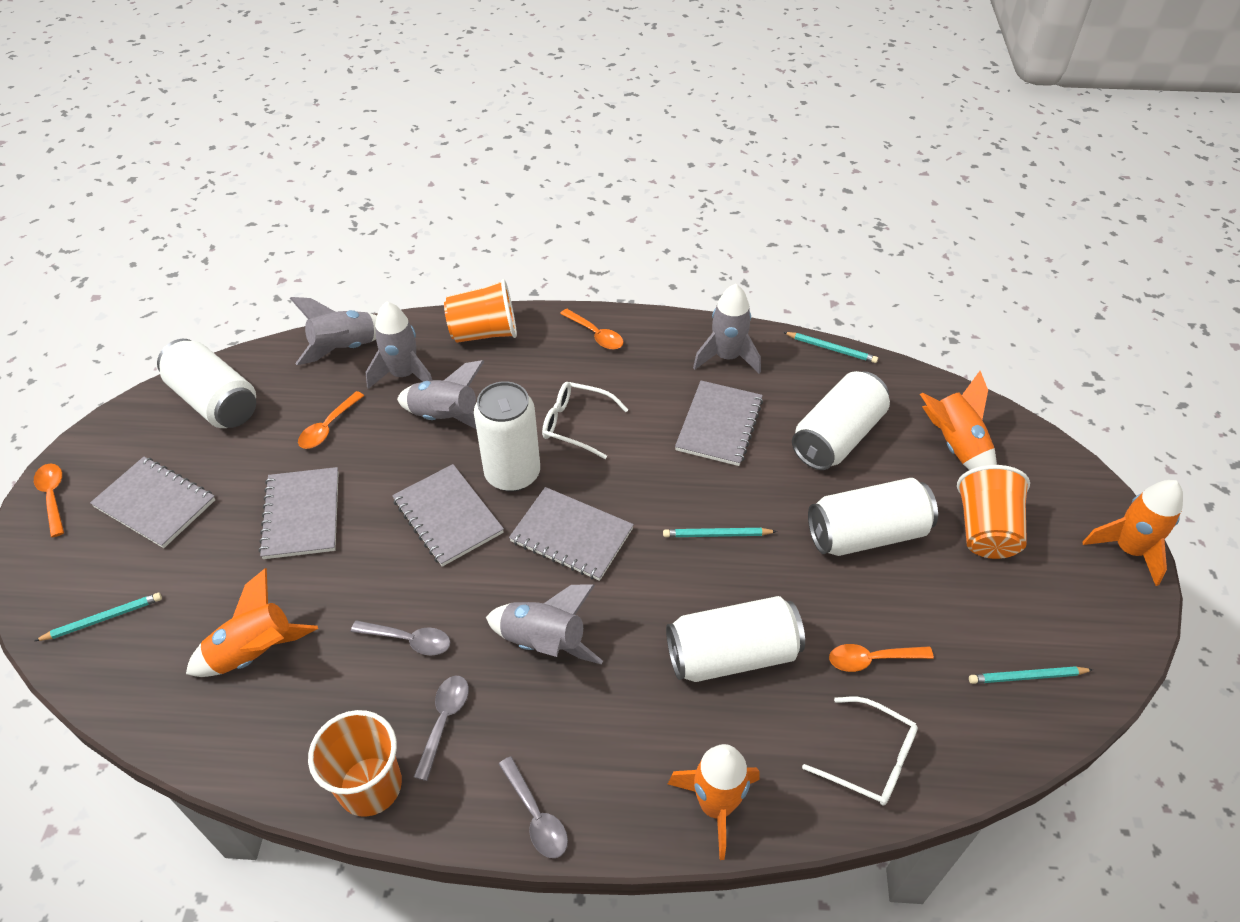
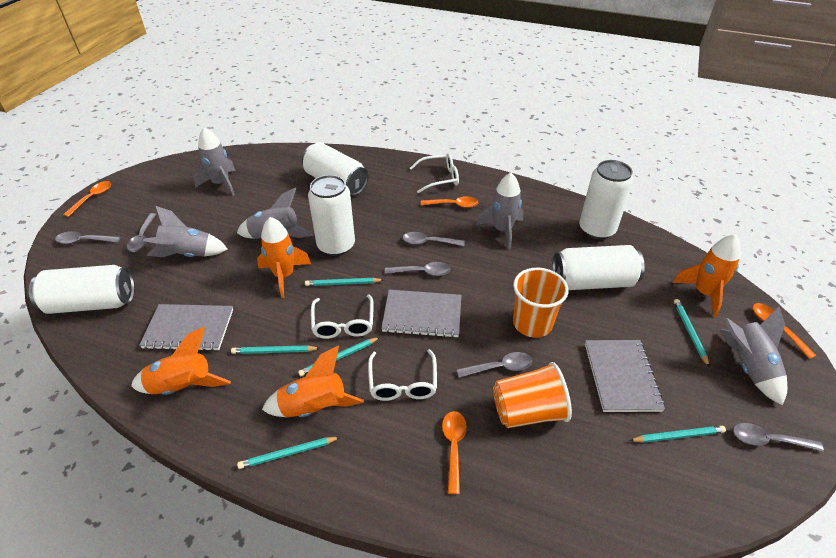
grey notebook: [90,457,215,548] [259,467,339,559] [392,464,504,567] [509,487,634,581] [675,380,763,466] = 5 -> [139,304,233,351] [381,290,461,338] [585,340,665,412] = 3
grey spoon: [351,620,450,656] [414,676,469,781] [499,756,568,858] = 3 -> [55,231,120,244] [127,213,156,252] [385,262,450,276] [403,232,465,246] [456,352,532,378] [733,423,824,452] = 6
orange cup: [308,710,402,817] [444,279,517,343] [957,465,1030,559] = 3 -> [493,362,572,428] [513,268,569,338] = 2
turquoise pencil: [35,593,162,641] [663,528,777,537] [783,332,878,363] [969,666,1093,684] = 4 -> [231,345,320,354] [237,437,340,469] [298,337,380,376] [305,278,383,286] [629,426,726,443] [674,299,710,368] = 6
white glasses: [542,382,629,459] [802,697,918,806] = 2 -> [311,295,374,339] [368,349,437,401] [410,153,459,193] = 3

